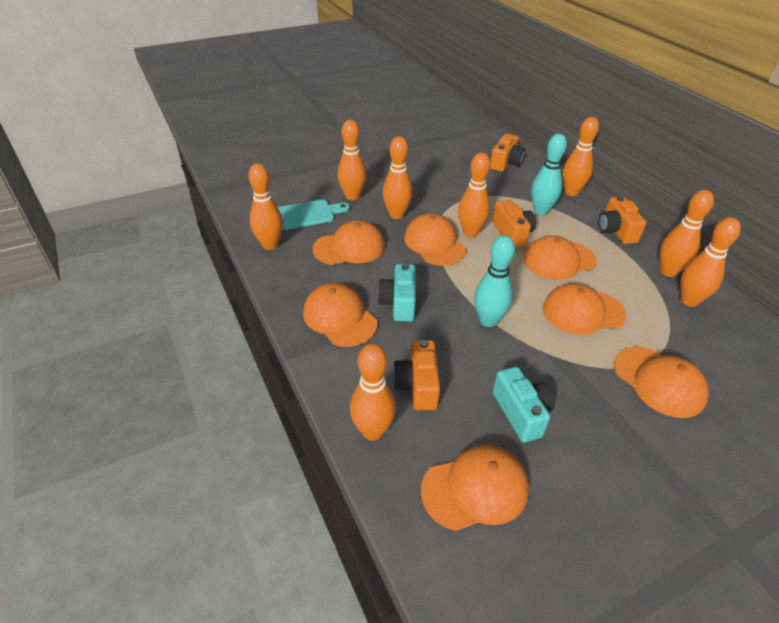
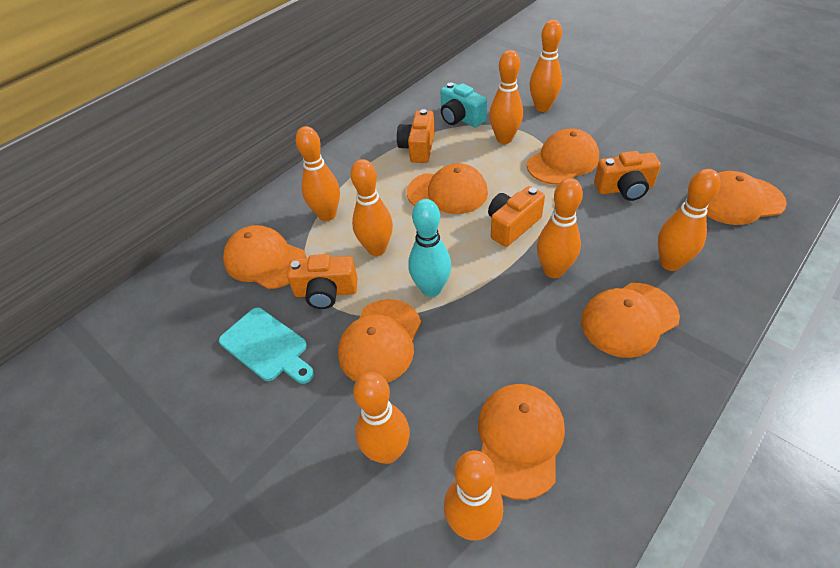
turquoise bowling pin: [474,235,515,327] [531,133,567,215] = 2 -> [408,199,451,297] = 1
turquoise camera: [377,263,416,322] [493,367,555,443] = 2 -> [440,82,487,128] = 1

